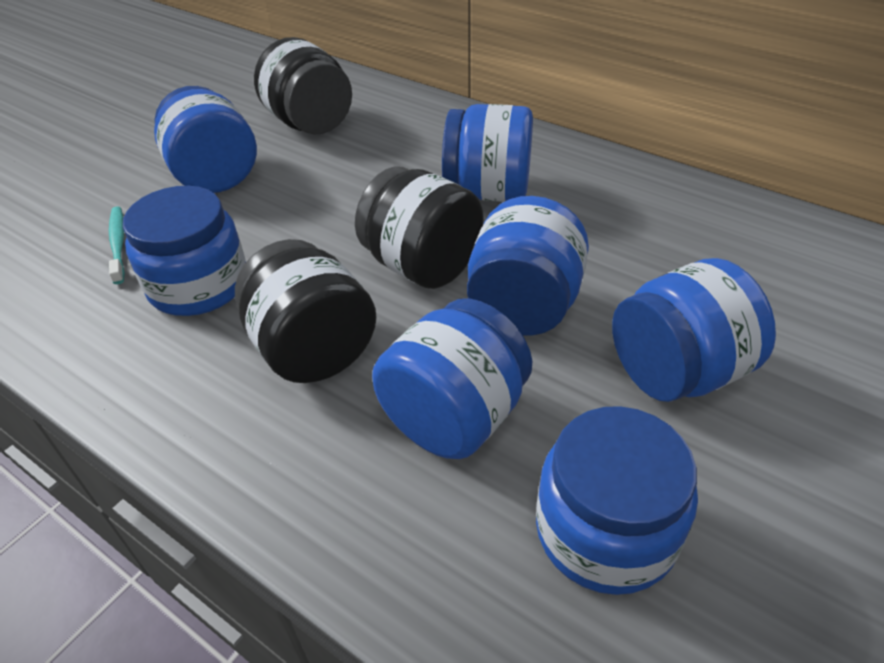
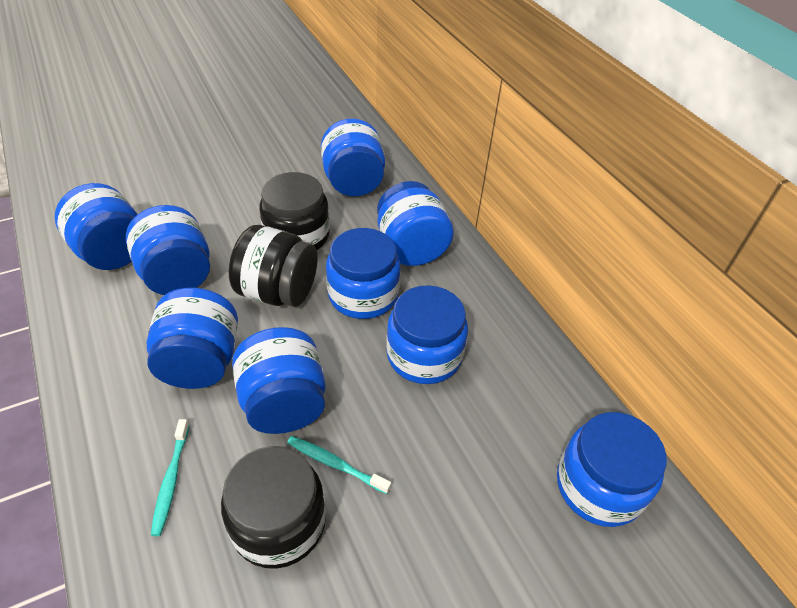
blue jar: [123,186,246,316] [154,86,257,193] [372,298,532,459] [442,104,533,202] [467,196,589,336] [536,406,698,595] [612,258,776,402] = 7 -> [54,183,138,270] [126,205,210,295] [146,288,238,389] [232,327,325,434] [321,118,385,196] [326,228,400,319] [377,181,454,266] [386,285,468,384] [557,412,667,527] = 9
turquoise toothbrush: [109,207,125,284] = 1 -> [151,419,189,536] [287,436,391,494] = 2

